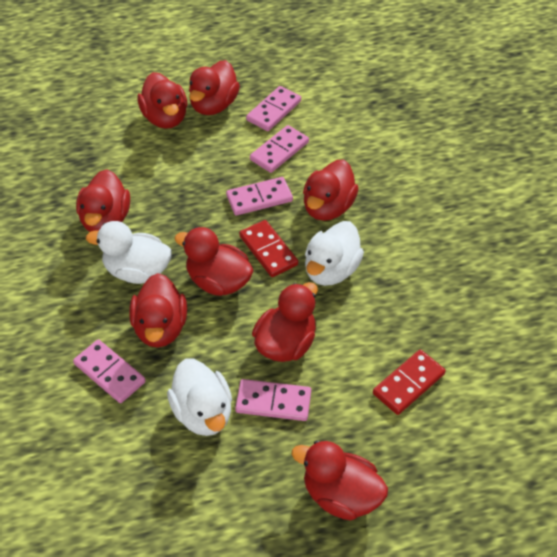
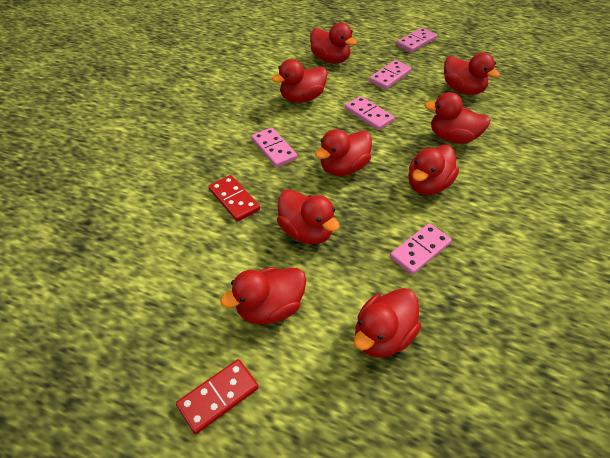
red duck: [76,169,130,232] [129,273,187,348] [137,72,187,129] [174,227,254,296] [189,60,240,115] [252,282,318,362] [291,441,388,521] [303,160,359,221] = 8 -> [220,267,306,324] [272,59,327,103] [277,190,340,244] [310,23,357,64] [315,129,372,176] [354,288,421,358] [408,145,459,195] [425,92,491,144] [444,52,500,95] = 9
white duck: [86,221,172,284] [167,358,232,436] [305,221,364,286] = 3 -> none = 0

